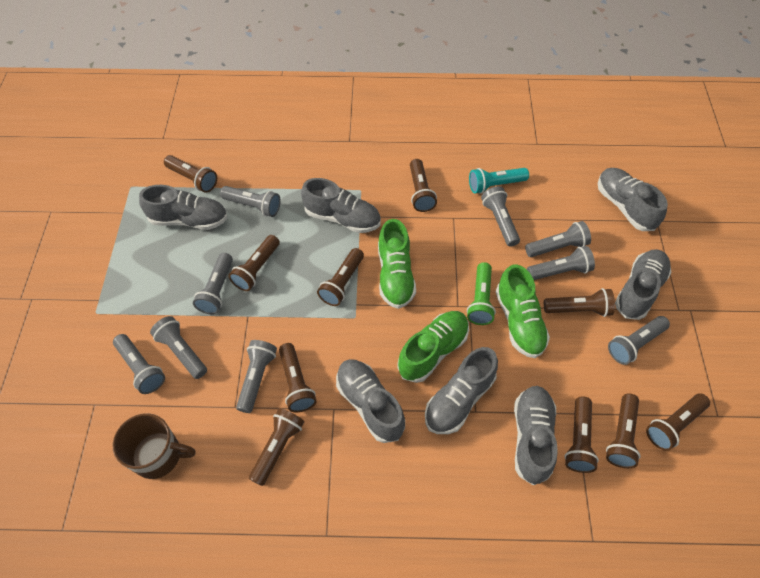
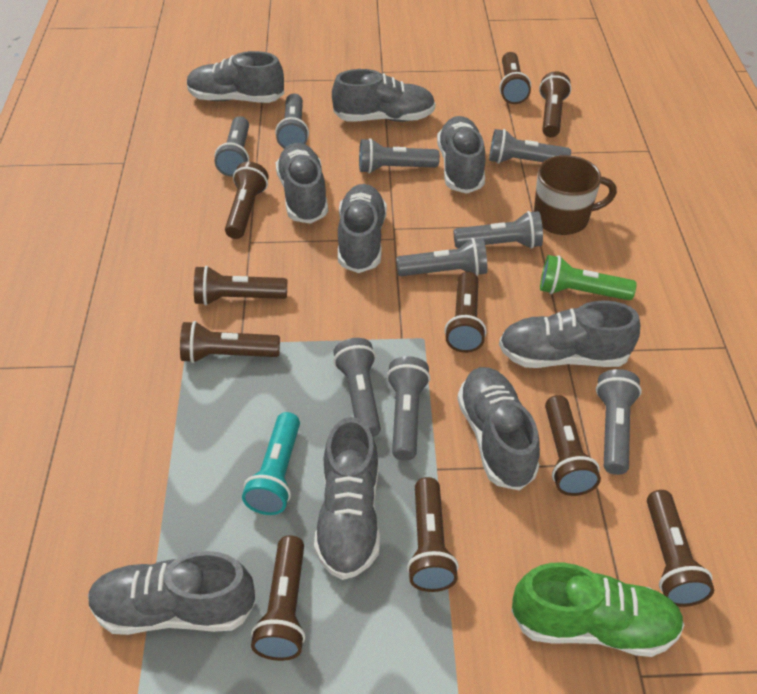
green shoe: [378,219,416,309] [397,311,469,383] [496,264,550,358] = 3 -> [511,563,684,657] = 1
grey shoe: [139,185,228,230] [301,178,381,233] [336,359,405,443] [425,347,498,434] [514,386,558,485] [598,168,668,231] [615,249,671,320] = 7 -> [88,551,256,635] [187,51,284,103] [276,143,328,224] [314,417,380,580] [332,69,436,122] [338,184,387,273] [437,116,485,194] [457,367,540,491] [499,301,640,368] = 9

